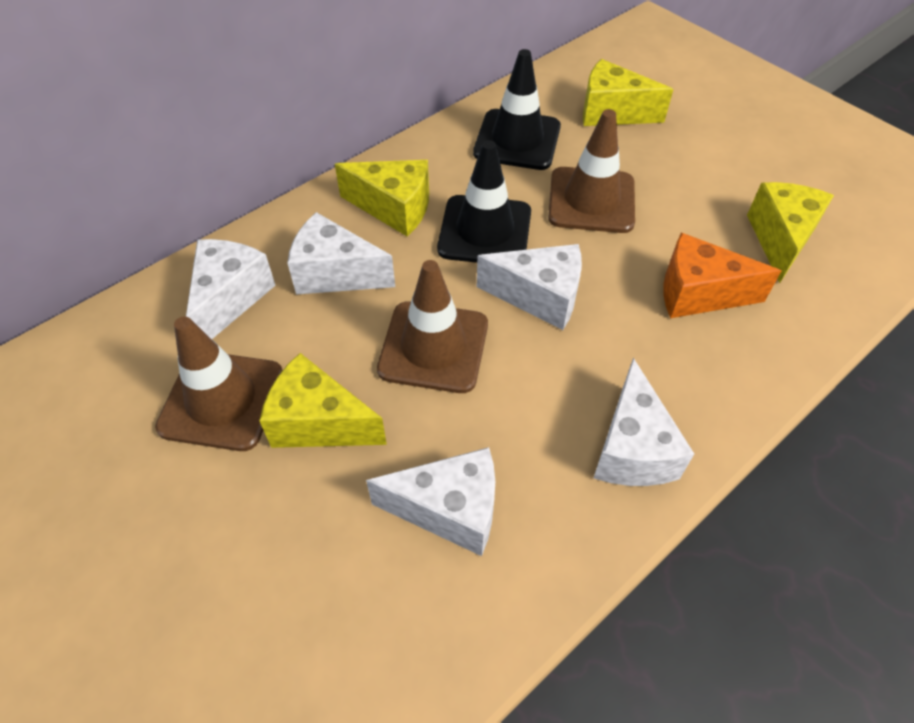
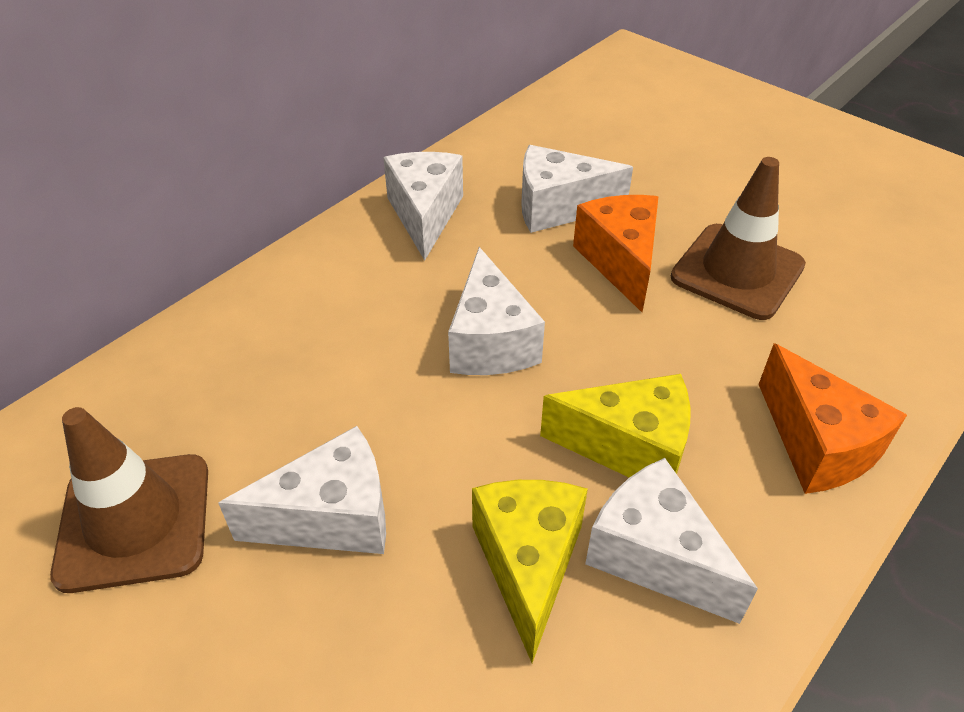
black traffic cone: [437,140,531,263] [473,49,561,170] = 2 -> none = 0
brown traffic cone: [155,316,283,451] [377,260,488,393] [548,109,635,233] = 3 -> [50,407,208,593] [671,157,806,320] = 2
orange cheese: [663,233,781,318] = 1 -> [573,195,658,312] [759,343,907,494] = 2
yellow cheese: [259,353,387,448] [335,160,429,237] [583,59,673,126] [747,182,834,283] = 4 -> [472,480,588,663] [540,374,690,477] = 2

